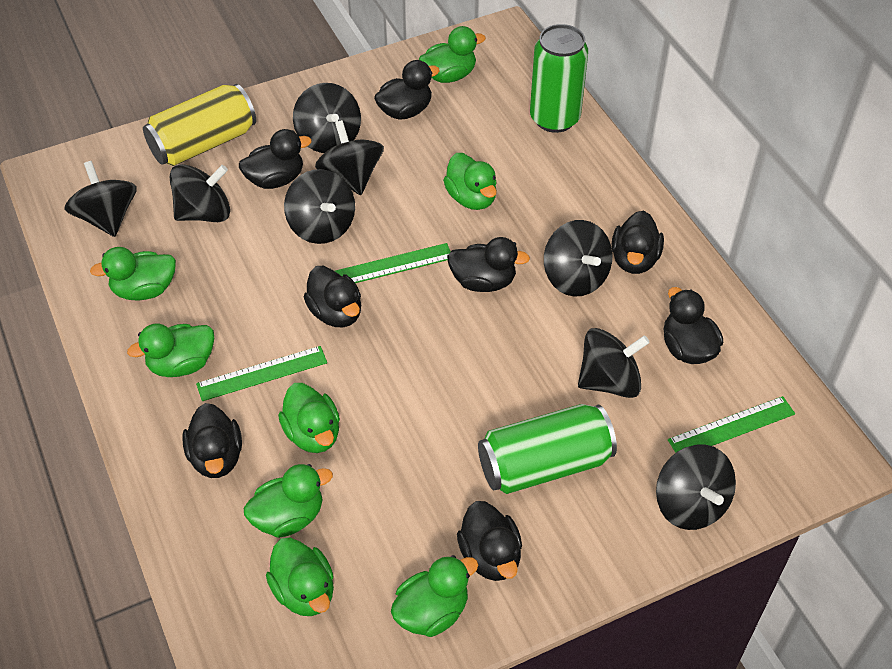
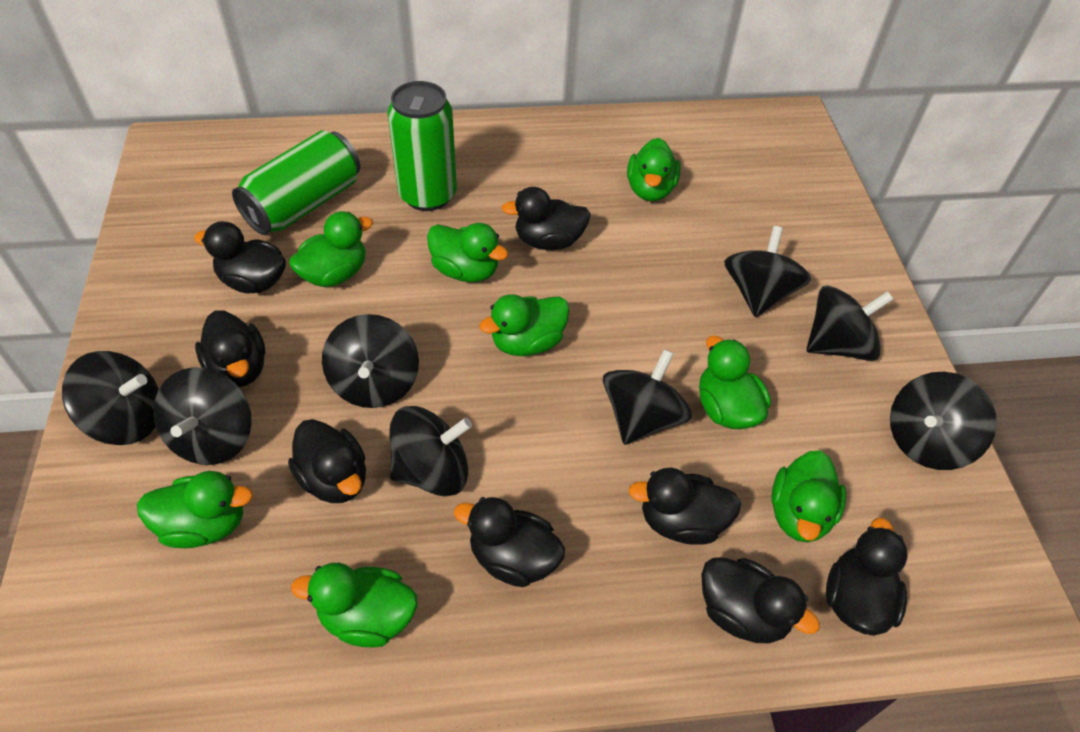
green ruler: [196,346,327,401] [335,243,451,283] [668,396,795,453] = 3 -> none = 0
yellow can: [143,84,256,166] = 1 -> none = 0

